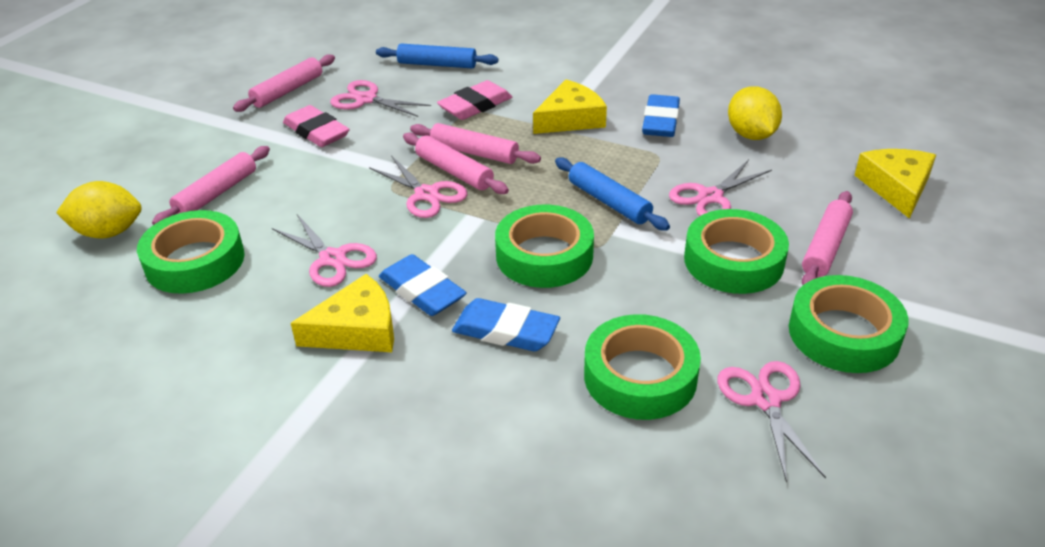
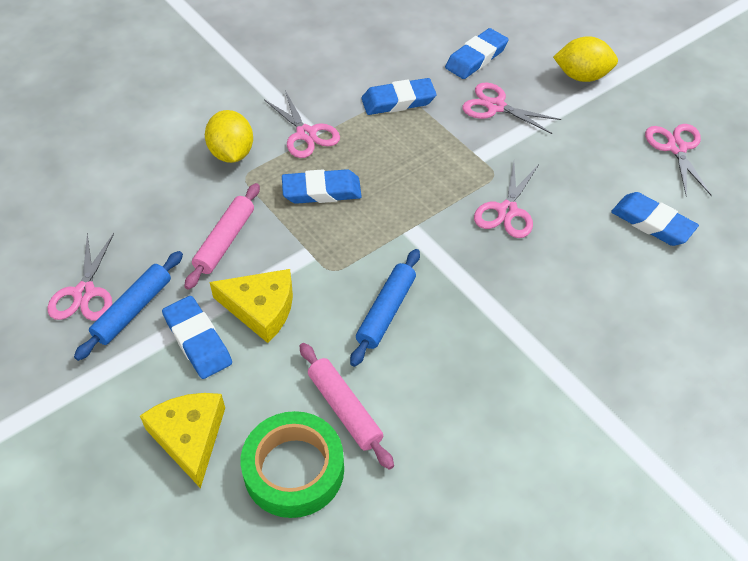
blue eraser: [379,254,467,316] [452,298,560,351] [642,94,680,137] = 3 -> [162,296,232,379] [282,169,362,204] [361,78,437,115] [445,28,509,79] [611,192,699,246] = 5
green tape: [137,210,245,294] [495,205,594,288] [584,314,701,420] [684,209,789,294] [789,275,909,373] = 5 -> [241,411,344,518] = 1
pink eraser: [283,105,350,147] [437,80,512,120] = 2 -> none = 0
pink rolling pin: [152,146,270,225] [233,54,335,112] [403,133,509,194] [410,123,541,164] [802,191,853,285] = 5 -> [184,183,260,290] [299,343,394,470] = 2
yellow cheese: [291,274,394,352] [533,80,607,134] [855,149,936,219] = 3 -> [140,393,225,489] [210,269,293,343] = 2

